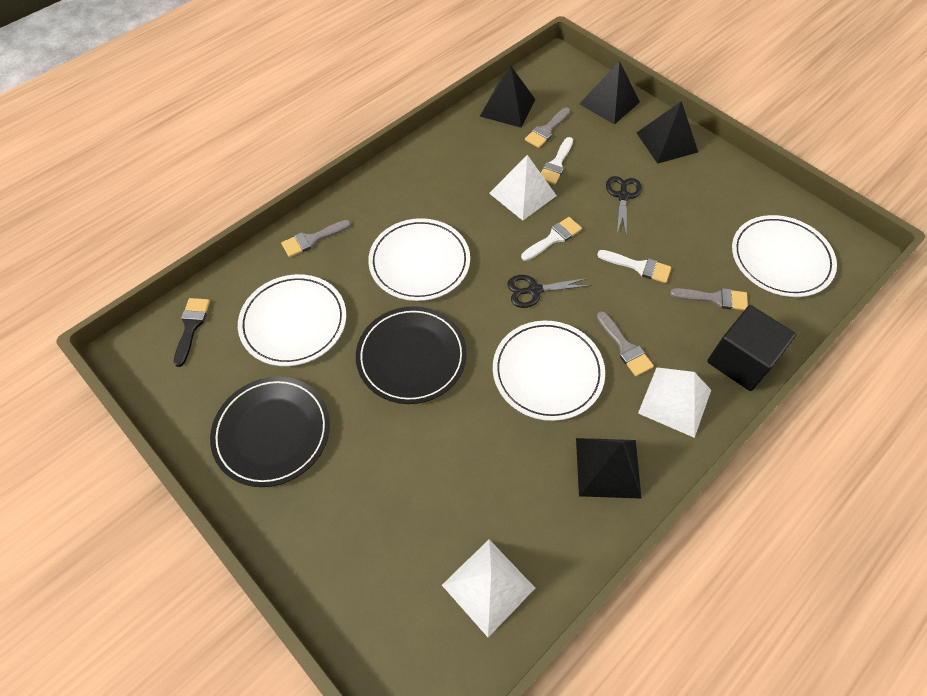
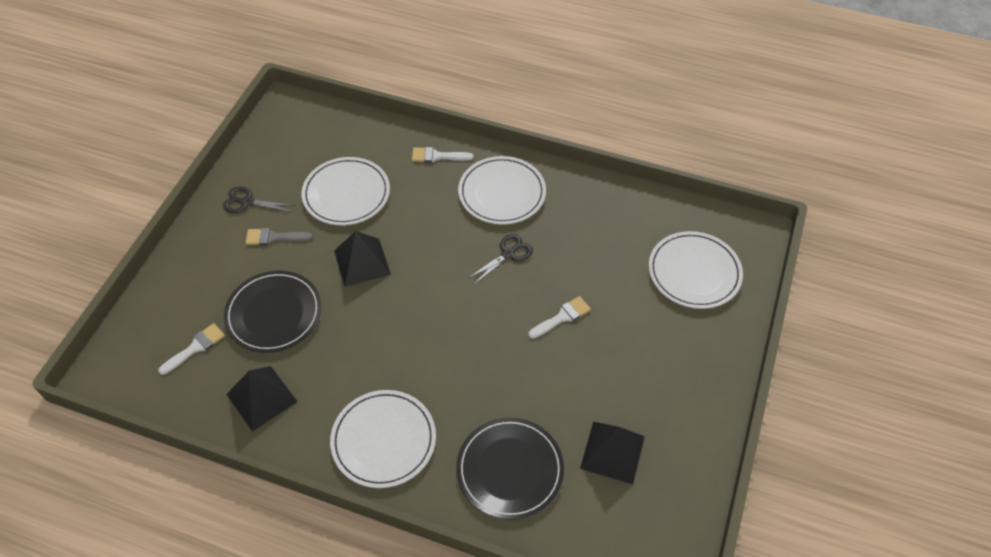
black brush: [174,298,210,367] = 1 -> none = 0
black cube: [707,305,796,391] = 1 -> none = 0
black pyramid: [480,66,536,128] [576,438,642,499] [579,61,640,125] [637,101,698,164] = 4 -> [226,366,298,431] [334,231,391,287] [580,422,645,484] = 3
grey brush: [281,220,351,257] [525,107,570,148] [597,311,654,376] [670,288,748,310] = 4 -> [246,228,313,245] = 1
white pyramid: [442,539,535,637] [489,155,557,221] [638,367,711,438] = 3 -> none = 0

